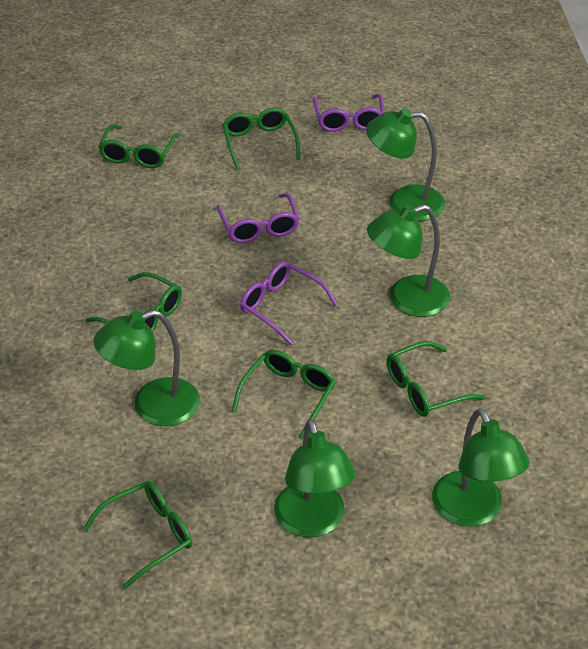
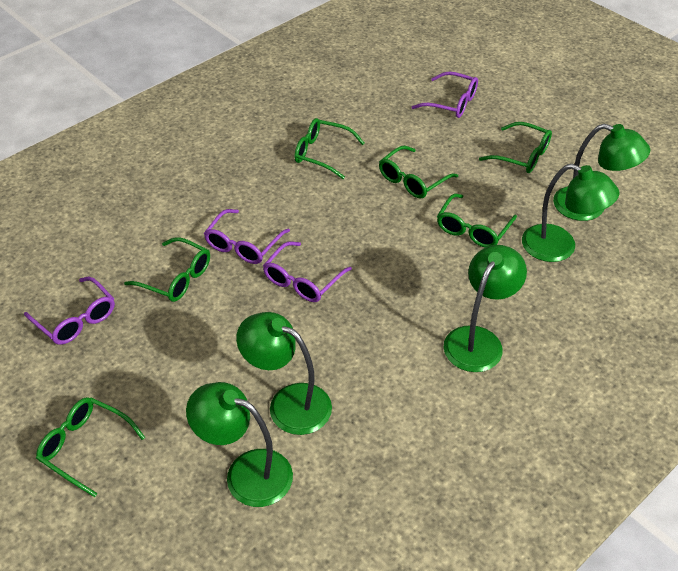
purple glasses: [216,193,299,243] [240,262,338,345] [313,94,384,132] = 3 -> [24,277,115,345] [204,209,290,264] [263,241,352,302] [412,71,478,118] = 4

